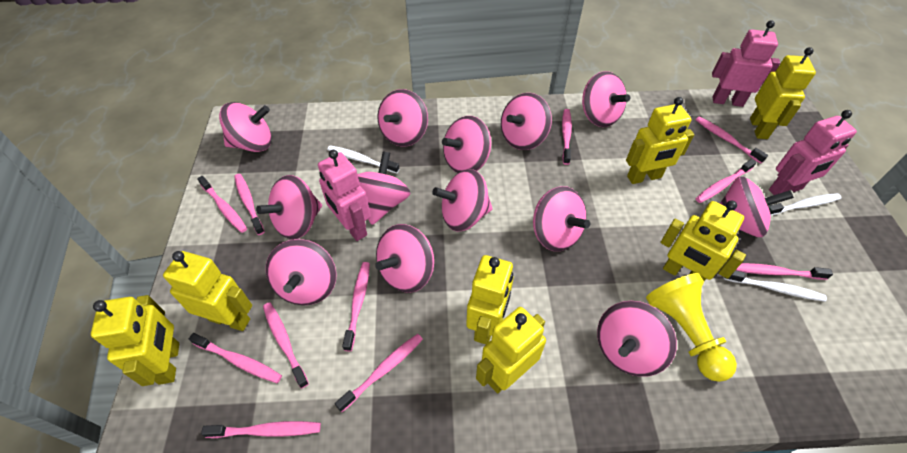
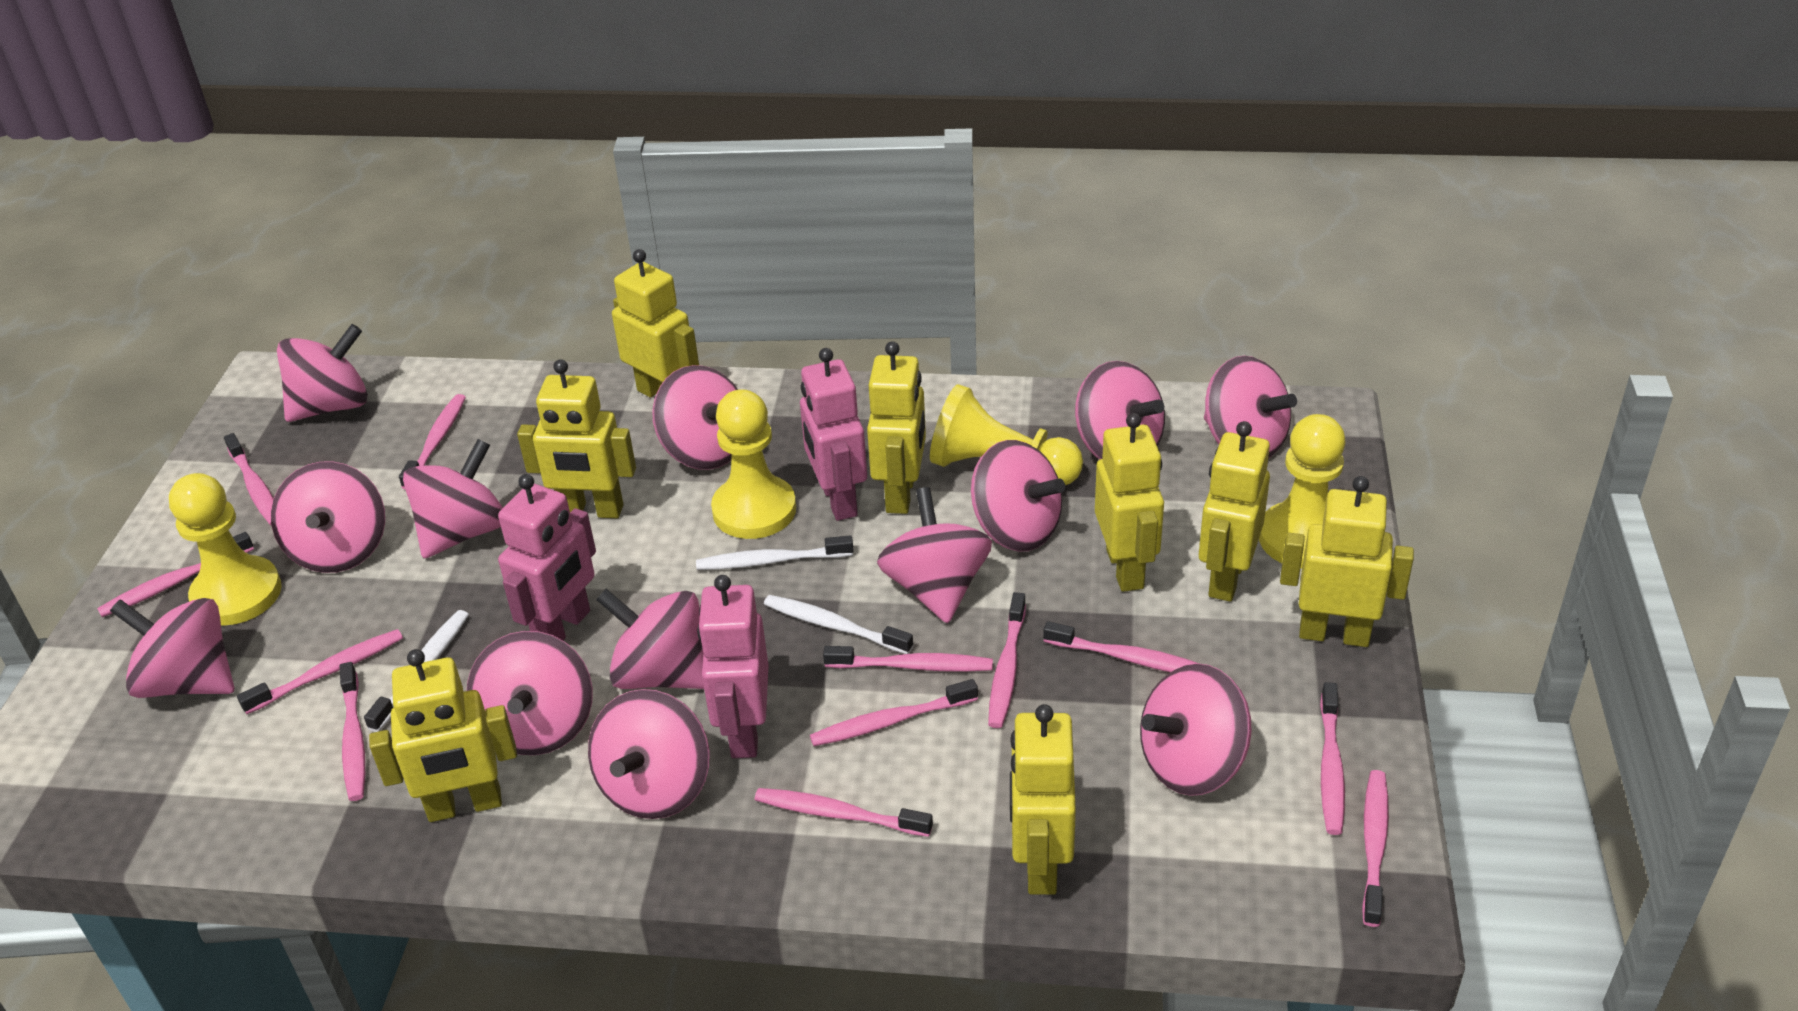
pink toothbrush: [189,333,282,383] [197,176,247,233] [201,421,321,438] [234,174,265,235] [263,302,309,388] [335,334,423,412] [342,262,370,351] [562,109,572,165] [695,159,757,203] [696,117,768,164] [736,263,833,280] = 11 -> [97,532,254,617] [224,433,274,525] [237,629,403,714] [340,662,365,801] [399,394,466,489] [755,788,933,837] [810,679,978,746] [823,646,993,672] [988,592,1026,728] [1043,621,1199,672] [1320,682,1345,835] [1362,770,1389,927] = 12
yellow pawn: [646,273,737,382] = 1 -> [169,473,282,626] [711,389,796,539] [930,384,1083,485] [1259,414,1346,569] = 4
yellow robot: [91,295,179,386] [163,251,252,331] [466,255,514,344] [476,307,546,393] [626,97,694,184] [661,200,746,281] [750,47,816,139] = 7 -> [369,649,517,822] [517,359,636,518] [612,249,699,398] [867,341,926,514] [1010,704,1076,895] [1095,413,1164,592] [1199,421,1270,602] [1280,476,1414,647] = 8

